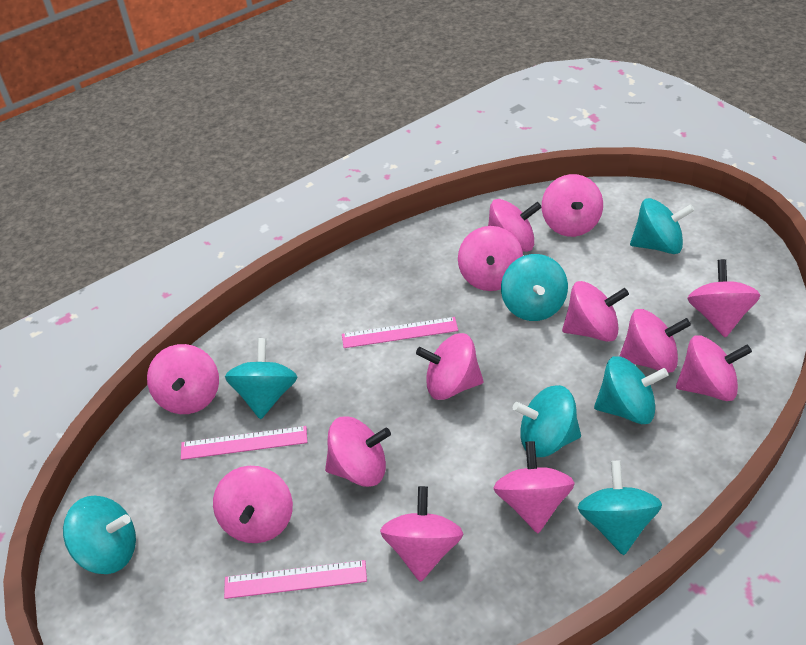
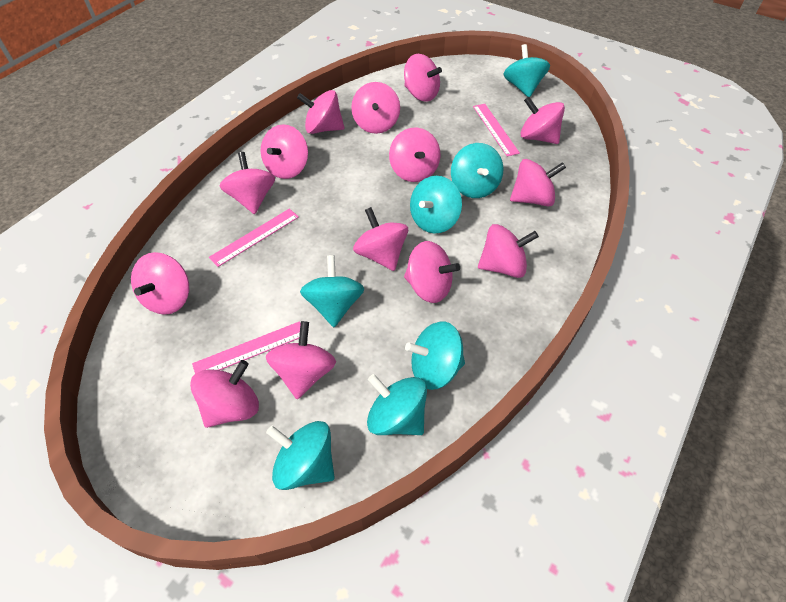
pink spinning top: [147,344,219,414] [213,466,293,543] [325,416,391,487] [380,486,463,582] [416,333,484,400] [458,226,523,291] [488,199,542,252] [493,441,575,533] [542,174,603,237] [562,281,629,342] [620,309,691,373] [676,335,752,401] [687,259,760,337] = 13 -> [131,252,189,315] [190,360,259,428] [220,152,275,214] [261,124,308,179] [266,321,336,399] [297,90,344,134] [351,82,400,134] [353,207,408,271] [389,128,440,182] [404,54,442,102] [404,241,460,303] [478,224,539,278] [510,159,566,206] [521,97,565,144] = 14

